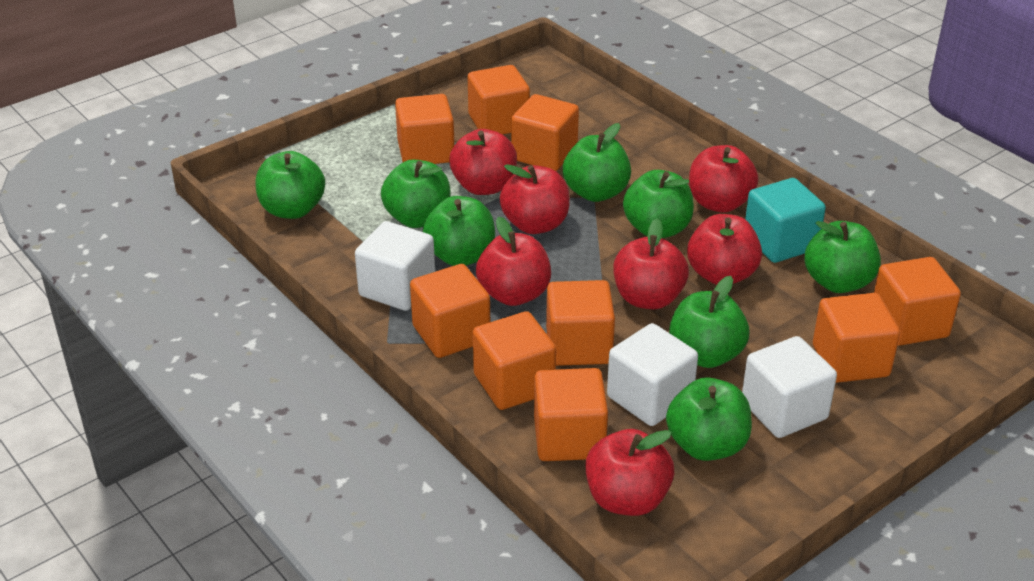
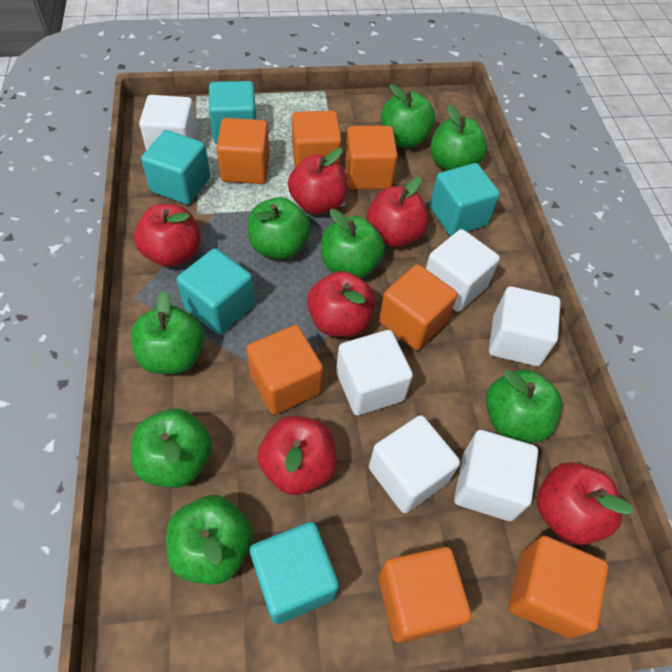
orange cube: [395,94,455,164] [410,264,490,358] [467,65,530,134] [473,311,556,410] [511,94,579,171] [534,368,608,461] [546,280,615,366] [813,293,900,383] [874,257,961,346] = 9 -> [216,118,269,184] [246,325,323,414] [292,111,342,167] [345,126,398,190] [378,547,472,643] [379,264,458,350] [508,536,608,638] = 7
red apple: [449,129,517,195] [476,216,551,306] [500,164,570,234] [585,429,674,516] [613,218,689,309] [687,214,762,285] [689,145,758,213] = 7 -> [134,204,201,267] [257,416,337,495] [288,148,347,214] [307,271,375,337] [367,177,429,247] [537,462,634,545] = 6
turquoise cube: [745,178,826,263] = 1 -> [141,130,210,204] [177,248,255,335] [209,81,256,144] [250,522,339,624] [430,163,500,236] = 5
white cube: [355,221,435,311] [607,323,698,426] [742,336,837,438] = 3 -> [139,95,198,150] [336,330,413,416] [369,415,460,513] [426,229,500,312] [454,430,538,521] [489,286,561,366] = 6

